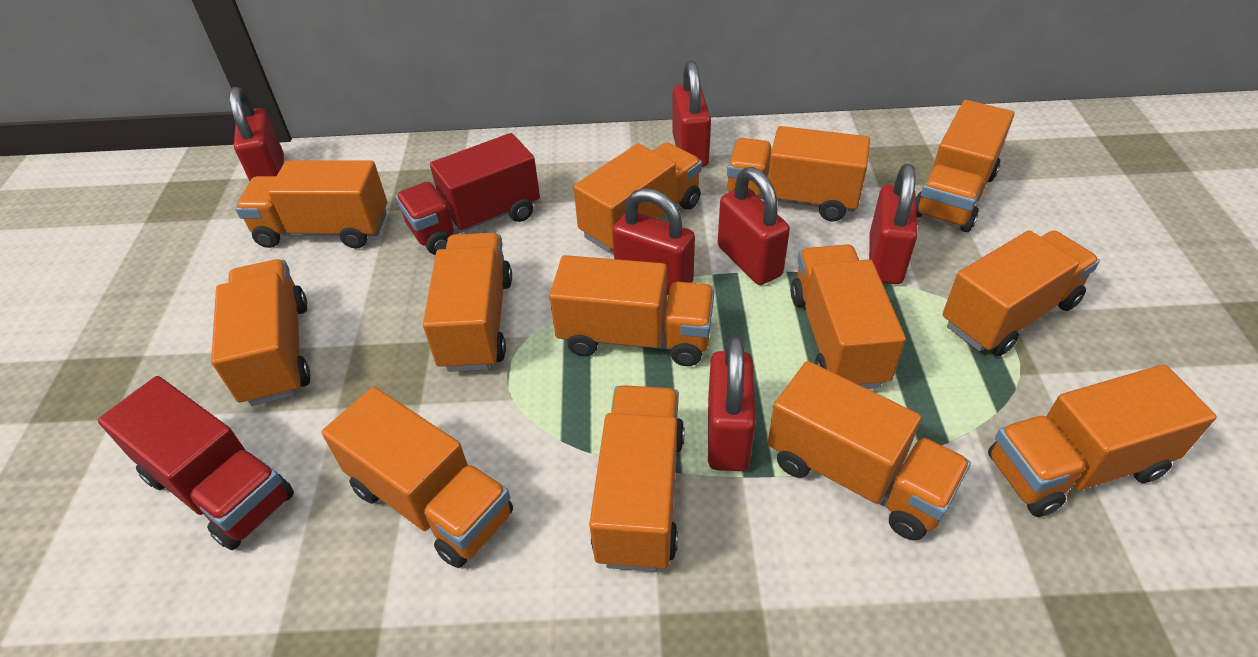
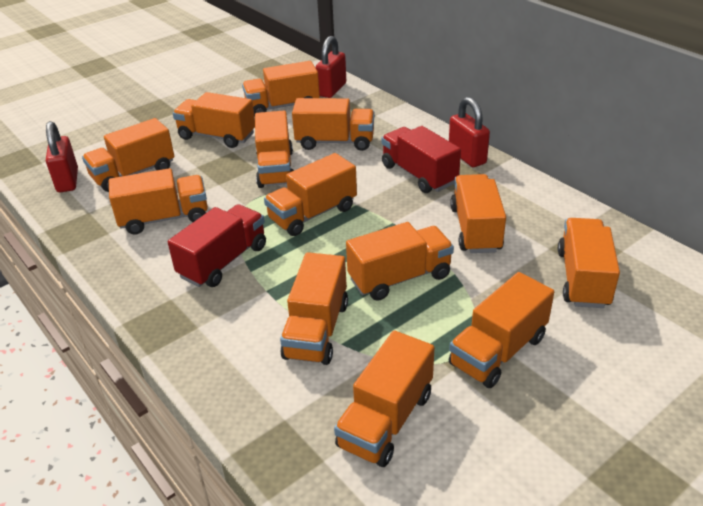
red padlock: [229,87,284,181] [612,188,695,295] [672,61,711,167] [708,335,756,471] [718,167,790,285] [869,164,918,284] = 6 -> [46,121,78,192] [316,36,346,98] [449,97,490,167] = 3

